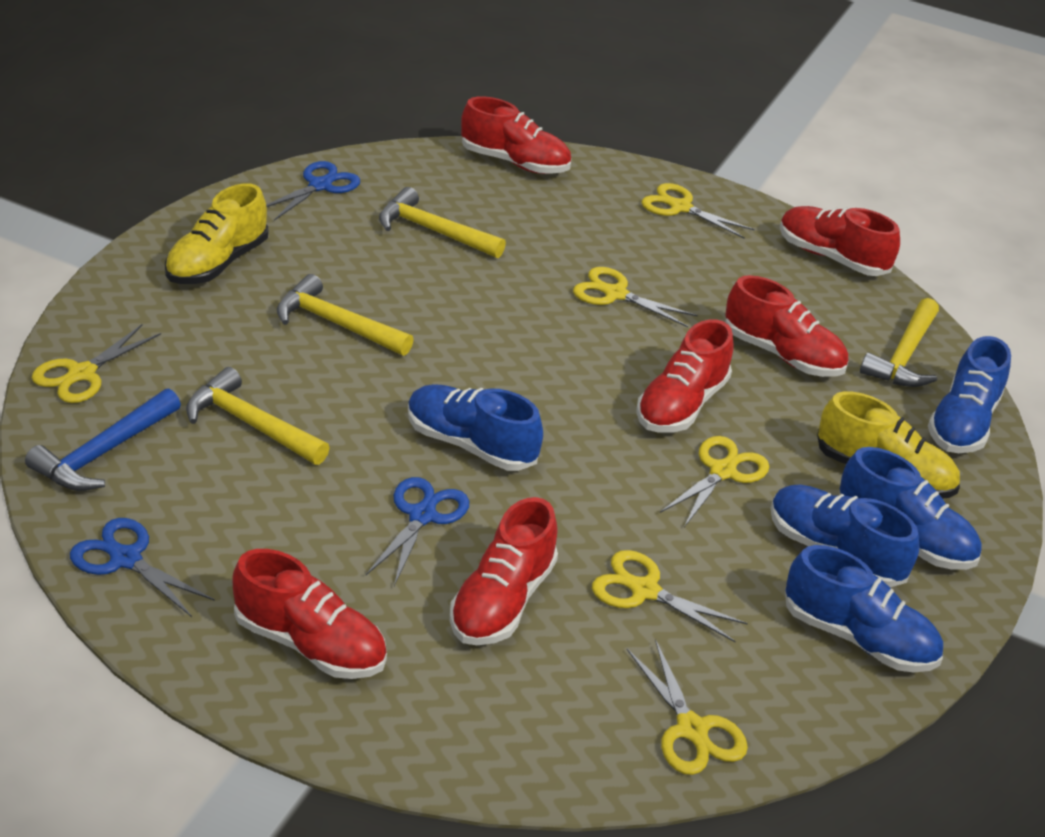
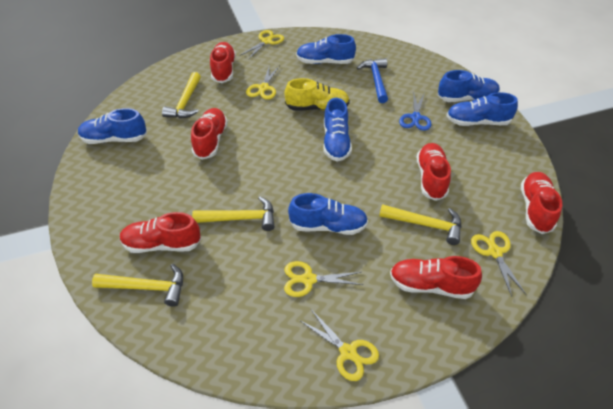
blue scissors: [70,518,215,617] [266,161,360,221] [366,477,469,586] = 3 -> [399,91,431,131] = 1
blue shoe: [408,384,543,471] [771,485,919,587] [785,545,943,672] [840,447,982,570] [928,336,1011,453] = 5 -> [78,108,147,144] [288,193,368,235] [296,34,356,64] [323,98,352,162] [438,70,500,102] [446,92,518,126] = 6
yellow scissors: [32,324,161,403] [573,267,698,327] [592,550,748,642] [627,639,748,775] [641,183,755,239] [660,436,769,527] = 6 -> [241,30,284,60] [246,64,280,100] [284,261,363,297] [299,311,379,381] [471,231,527,297] = 5
yellow shoe: [165,183,268,284] [817,391,960,499] = 2 -> [285,78,350,111] = 1

